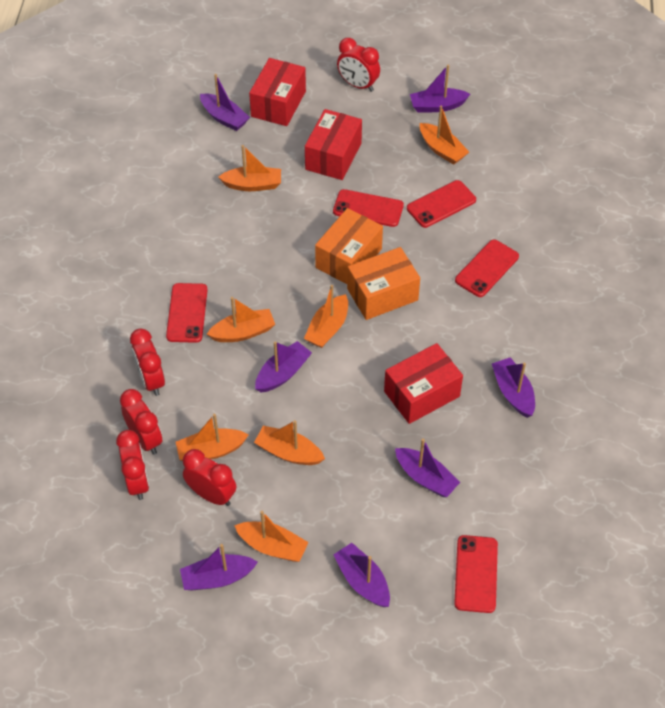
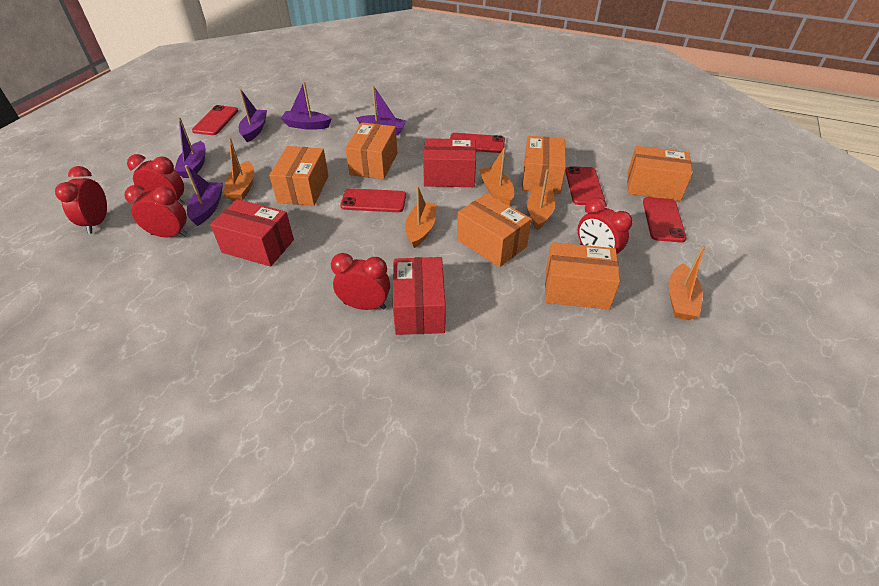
orange boat: [176,414,249,461] [207,297,275,342] [218,145,281,191] [234,511,309,562] [254,420,325,465] [304,285,348,348] [420,105,469,165] = 7 -> [223,138,254,201] [405,186,437,248] [479,148,514,206] [527,169,555,230] [668,245,706,320] = 5
orange box: [315,208,383,284] [347,247,420,320] = 2 -> [269,146,329,206] [346,122,397,179] [457,193,531,267] [522,136,566,194] [545,242,620,310] [627,146,693,201] = 6
purple boat: [180,544,258,591] [200,74,250,131] [255,341,312,392] [333,543,390,607] [395,439,460,497] [410,65,470,113] [492,357,535,418] = 7 -> [174,117,206,178] [185,165,223,226] [239,89,267,142] [281,82,332,130] [356,85,406,135] = 5

